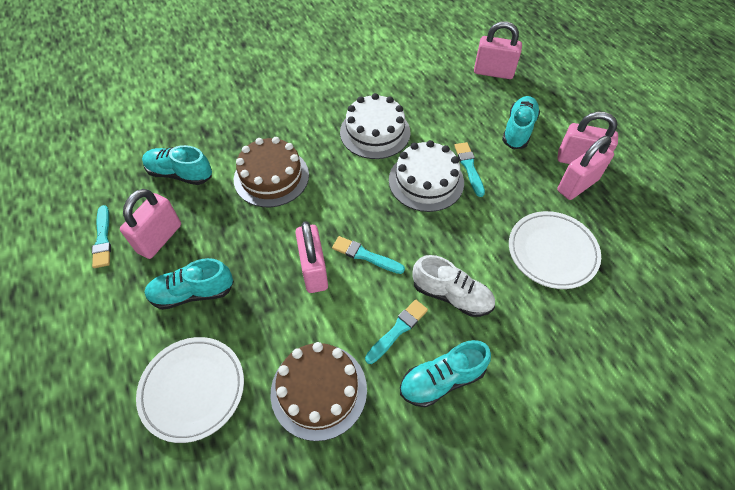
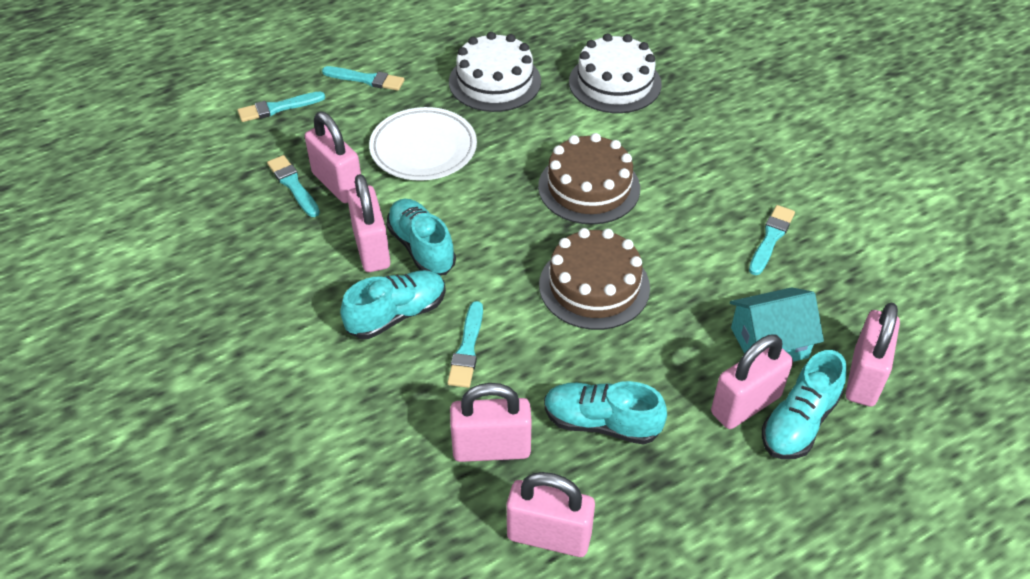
pink padlock: [120,189,181,259] [295,221,328,293] [474,21,522,79] [557,136,614,200] [558,112,618,164] = 5 -> [305,112,361,203] [347,174,390,272] [450,383,532,462] [507,472,595,557] [711,334,793,429] [846,302,900,407] = 6
turquoise brush: [92,205,111,268] [332,236,405,274] [365,299,428,364] [454,142,485,197] = 4 -> [238,91,325,122] [267,155,320,217] [322,66,404,91] [447,301,483,388] [749,205,795,275] = 5
turquoise house: none = 0 -> [730,287,824,362] = 1
white plate: [136,337,244,443] [509,211,601,289] = 2 -> [369,107,477,181] = 1
white shoe: [413,255,495,317] = 1 -> none = 0

